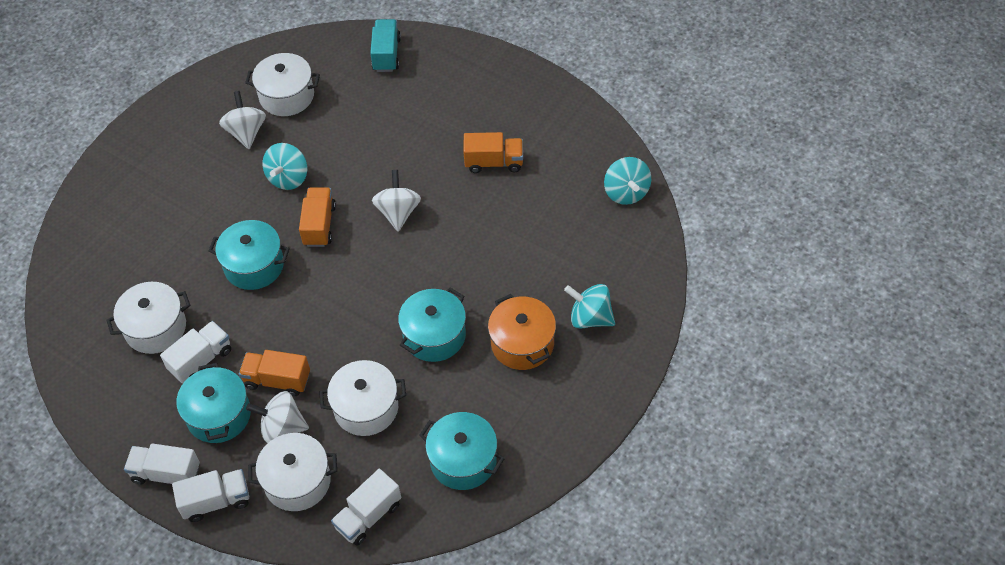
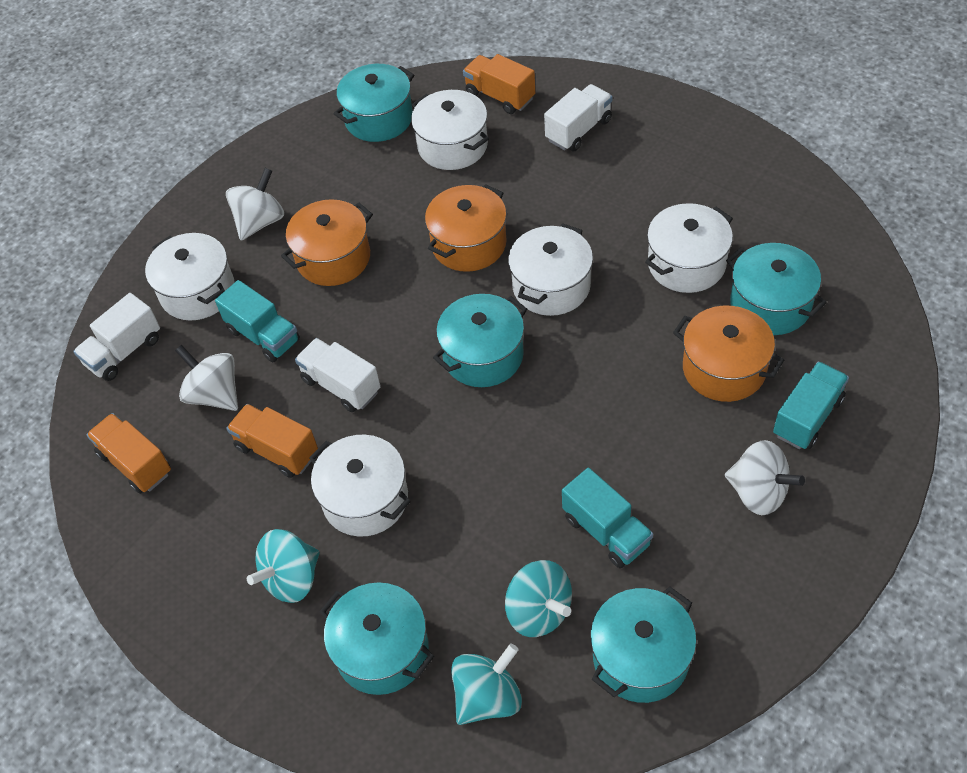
orange pot: [488,294,556,370] = 1 -> [281,199,373,286] [425,184,507,272] [673,306,784,402] = 3
turquoise pot: [176,363,251,443] [209,220,290,290] [398,288,466,362] [419,412,505,490] = 4 -> [319,582,434,695] [334,64,414,142] [433,294,527,387] [590,587,697,703] [726,243,827,335] = 5
turquoise truck: [370,19,401,72] = 1 -> [215,280,300,362] [562,468,653,568] [773,361,849,449] = 3
white pot: [106,282,191,354] [245,53,320,116] [248,433,337,511] [319,360,406,436] = 4 -> [145,233,235,320] [309,435,411,537] [411,90,489,170] [508,223,593,316] [645,203,733,293] = 5
white truck: [124,443,200,484] [160,321,231,384] [172,469,249,522] [331,469,401,545] = 4 -> [73,293,160,381] [295,338,381,412] [544,84,612,151] = 3

